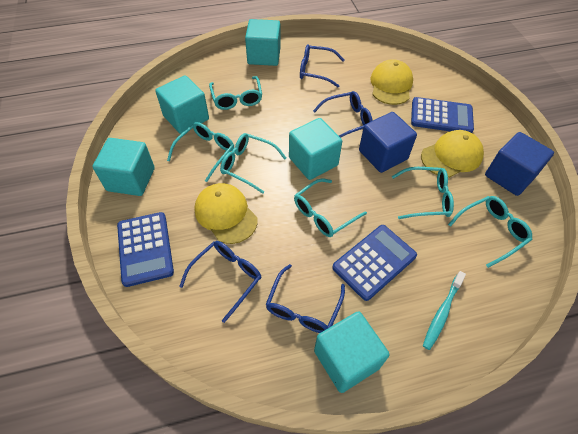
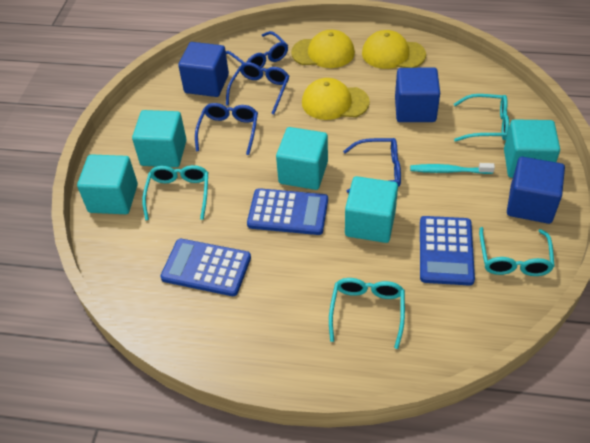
blue cube: [359,112,417,173] [485,132,554,196] = 2 -> [178,42,229,97] [395,67,440,122] [507,157,565,224] = 3
turquoise glasses: [167,122,234,182] [209,76,262,110] [220,133,286,194] [294,178,367,237] [392,167,454,219] [448,196,533,268] = 6 -> [142,165,208,220] [329,278,405,349] [454,94,509,142] [479,227,555,276] = 4

